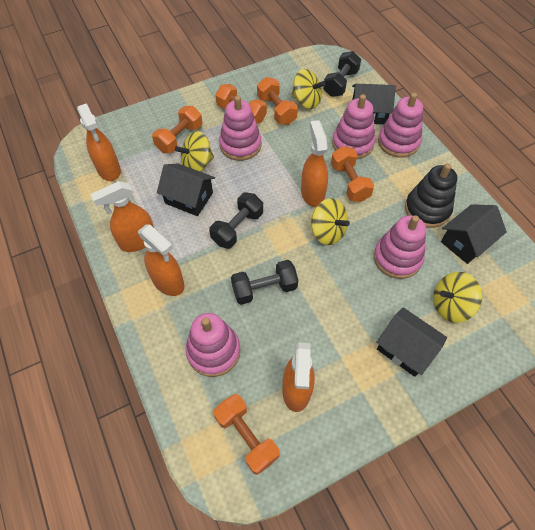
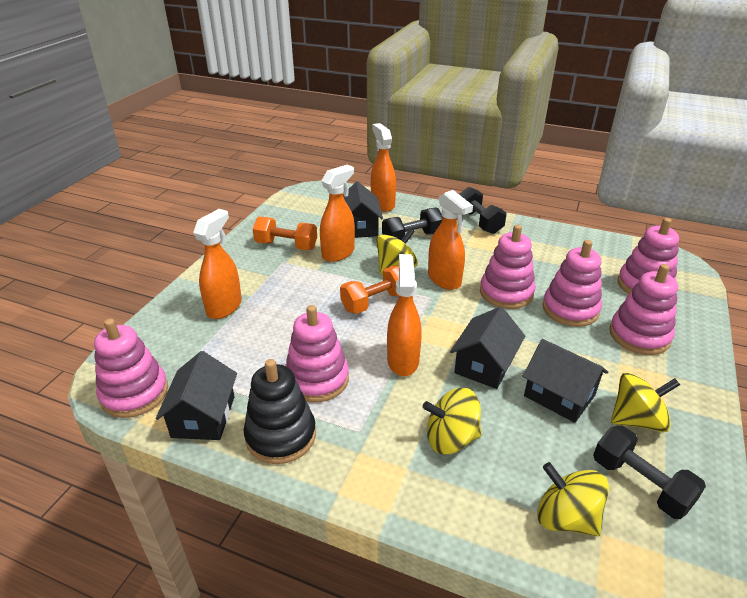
orange dumbbell: [152,106,202,153] [213,394,280,475] [215,84,267,124] [257,77,298,125] [331,146,374,202] = 5 -> [253,217,317,250] [340,266,399,314] = 2
pink stacking toy: [186,313,241,377] [219,96,261,161] [332,94,375,159] [374,215,426,279] [378,93,423,158] = 5 -> [94,318,168,418] [285,305,349,402] [480,225,535,309] [542,240,602,327] [610,264,678,355] [618,218,679,294] = 6

